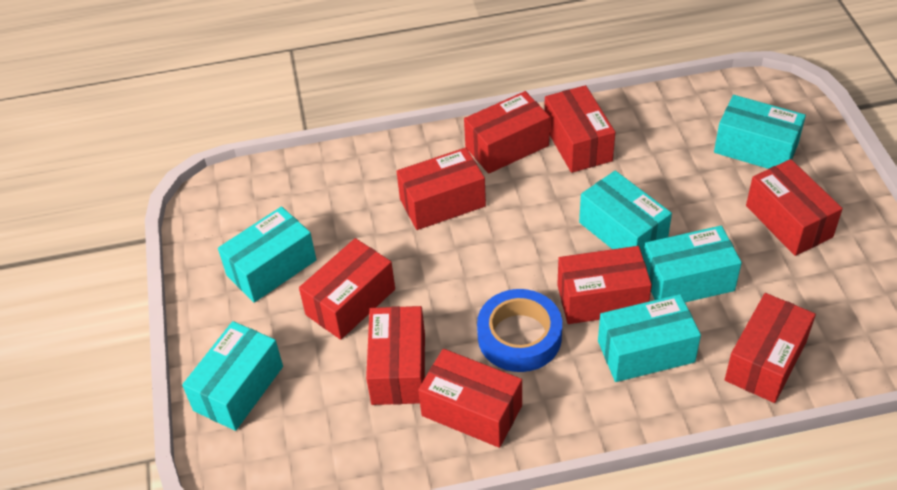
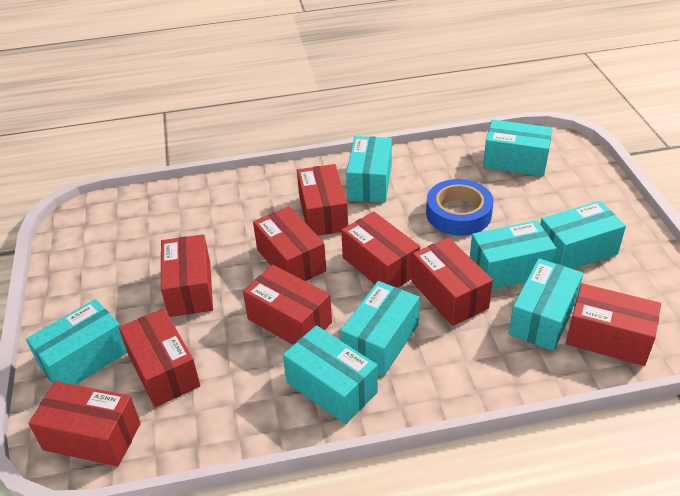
turquoise box: [182,321,283,431] [218,206,316,303] [579,171,672,256] [598,294,701,382] [643,226,742,302] [714,95,806,169] = 6 -> [26,299,127,385] [283,325,378,424] [340,281,420,377] [346,136,392,203] [470,220,557,290] [483,120,553,176] [509,258,583,351] [540,201,626,269] = 8

